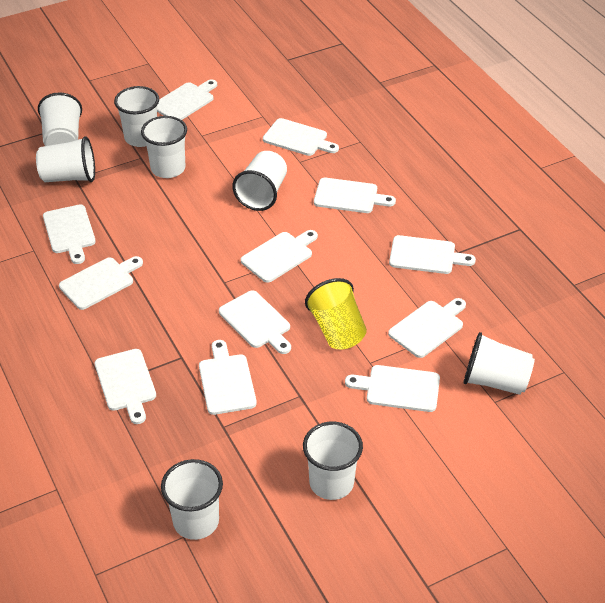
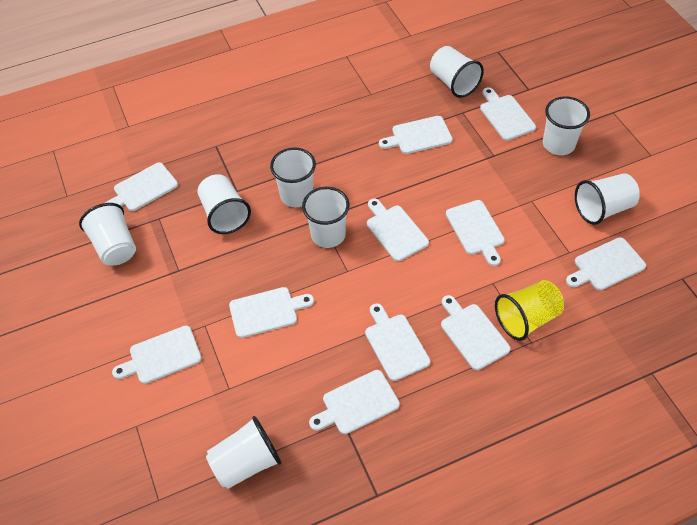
white cutting board: [43,204,96,264] [59,256,143,310] [95,349,156,424] [157,79,217,120] [199,340,257,415] [219,290,291,354] [241,230,318,283] [263,118,339,156] [314,178,396,213] [345,365,440,412] [388,298,466,358] [389,235,476,274] = 12 -> [105,163,178,211] [112,326,202,384] [229,287,314,338] [309,370,400,434] [365,303,430,381] [367,199,429,261] [379,116,453,154] [441,295,510,370] [446,200,505,266] [480,87,536,141] [566,237,646,290] = 11

